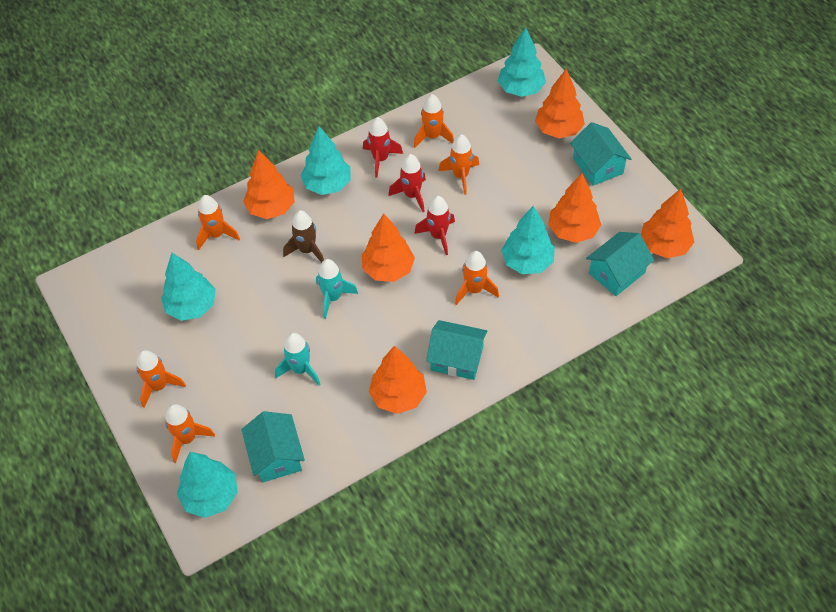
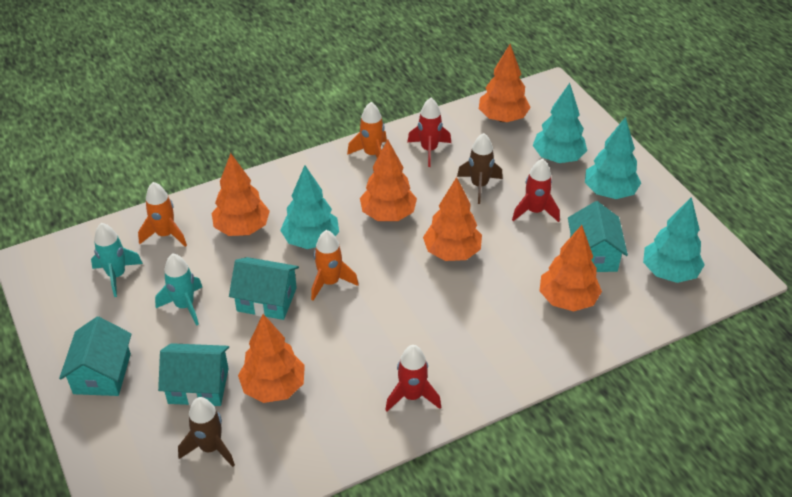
brown rocket: [283,210,324,263] = 1 -> [178,397,235,467] [457,133,503,204] = 2
orange rocket: [137,350,186,408] [165,404,215,463] [196,195,240,250] [414,94,454,148] [438,134,479,195] [455,251,499,305] = 6 -> [138,182,187,247] [311,230,359,301] [347,102,387,158] = 3
turquoise tree: [161,253,216,321] [177,452,238,518] [301,126,351,195] [498,27,546,97] [501,206,555,274] = 5 -> [280,165,339,249] [533,83,587,163] [585,117,641,199] [643,197,705,283] = 4

